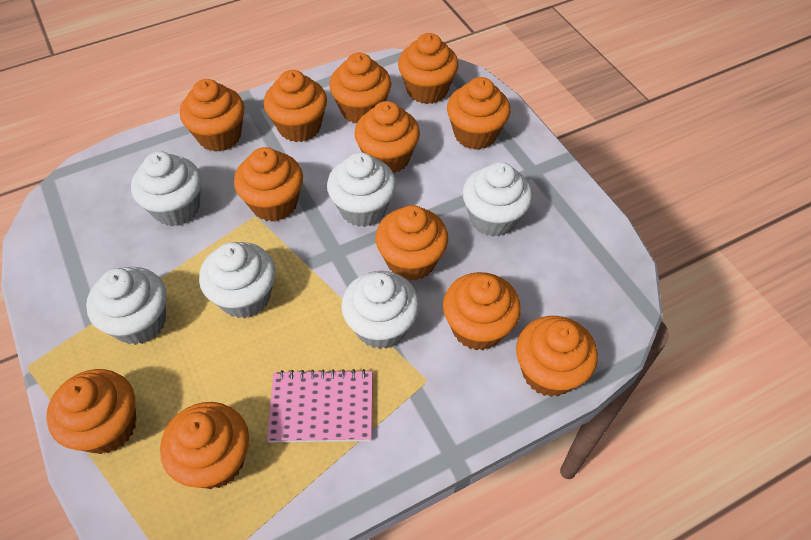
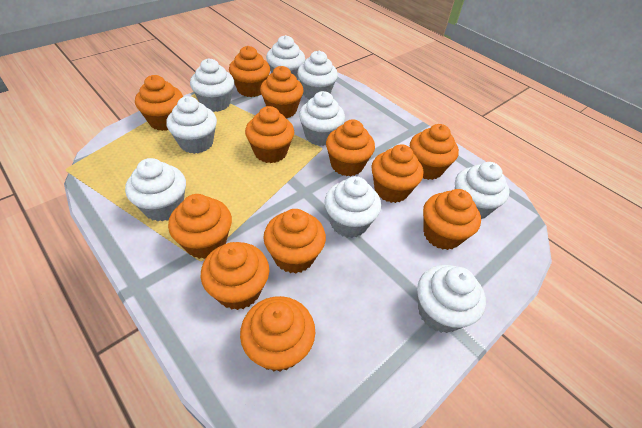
pink notebook: [267,369,372,442] = 1 -> none = 0
white cupcake: [86,267,166,345] [131,151,202,226] [199,242,275,318] [327,152,396,227] [342,271,419,349] [462,162,532,237] = 6 -> [125,158,186,222] [166,96,217,154] [190,58,234,112] [266,35,305,80] [297,51,338,99] [299,91,345,146] [324,176,381,238] [417,265,486,333] [455,162,509,219] = 9

